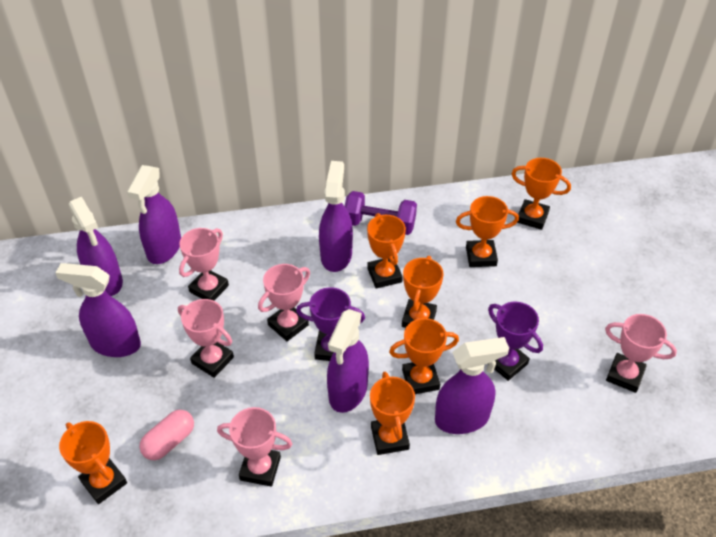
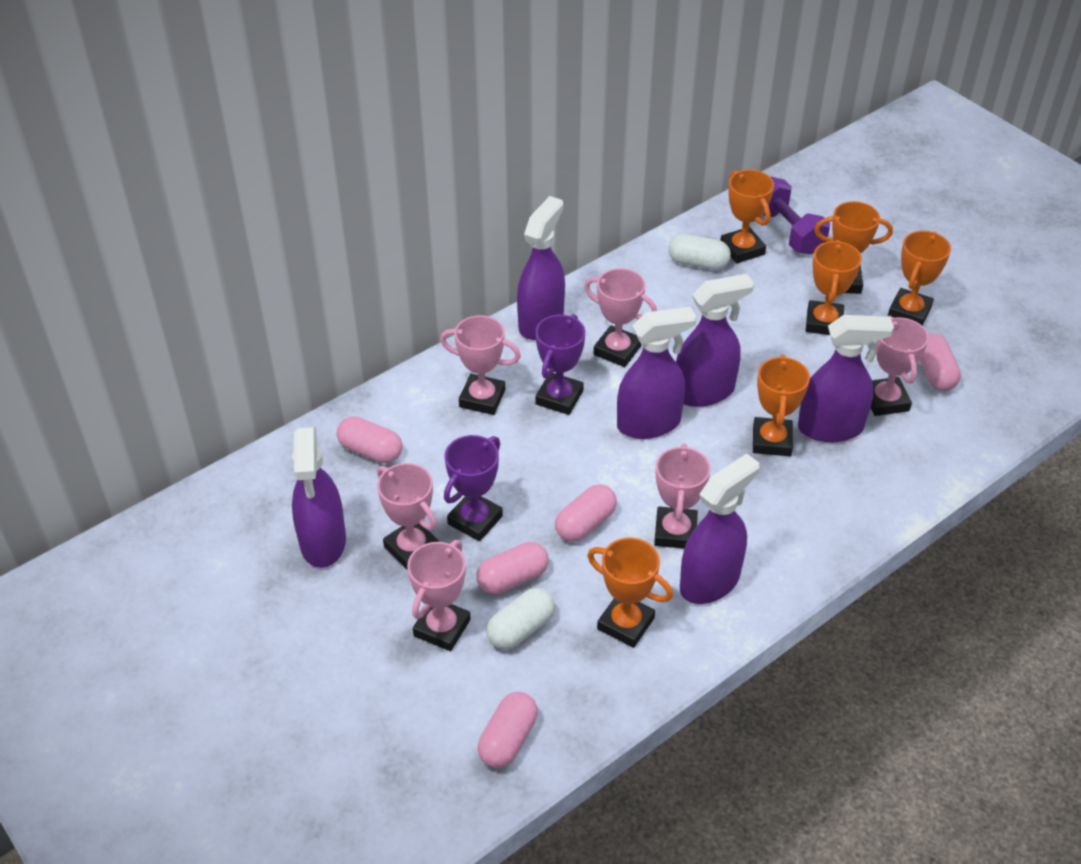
orange trophy: [59,421,127,504] [367,213,406,289] [370,372,415,455] [389,318,459,394] [402,256,444,328] [456,196,519,267] [511,158,571,230] = 7 -> [587,538,673,648] [720,170,774,263] [753,354,810,456] [806,240,862,335] [814,201,893,294] [888,231,951,326] = 6
pink capsule: [139,410,194,460] = 1 -> [337,417,402,463] [476,542,549,594] [478,692,538,768] [555,484,617,542] [920,334,961,391] = 5
pink trophy: [178,299,234,378] [179,228,229,301] [217,407,292,487] [258,264,310,341] [605,314,677,393] = 5 -> [377,463,440,570] [407,540,471,651] [440,315,521,415] [584,268,657,367] [654,443,711,549] [871,316,929,416] = 6
white capsule: none = 0 -> [486,588,555,650] [669,234,731,270] = 2

